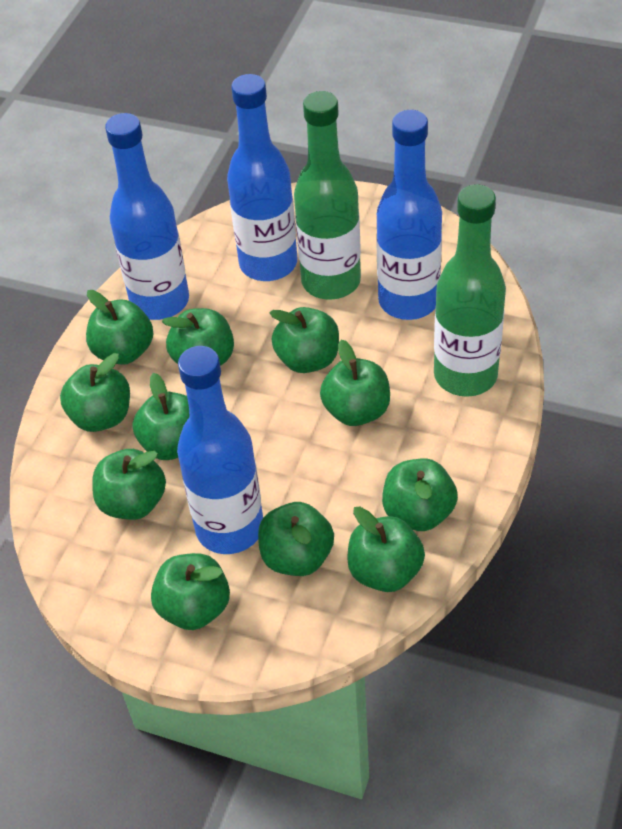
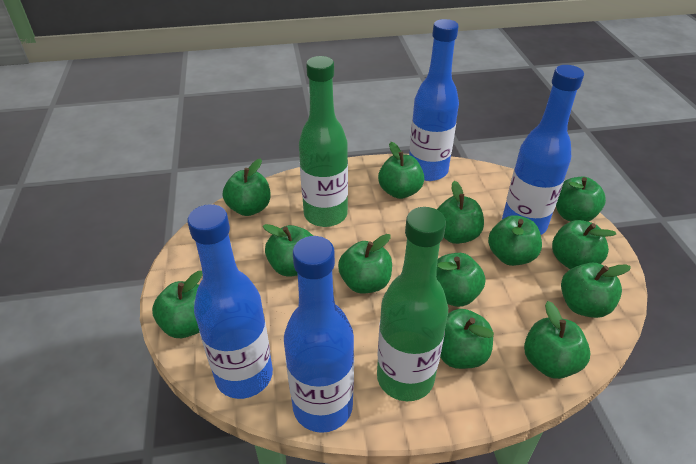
green apple: [60,353,130,432] [86,290,153,365] [92,449,166,520] [132,373,190,460] [151,553,230,630] [162,308,234,366] [258,502,334,576] [270,307,339,373] [320,340,390,426] [347,507,425,592] [382,458,458,531] = 11 -> [152,271,202,338] [223,159,271,216] [263,224,313,277] [338,234,392,294] [378,142,424,199] [436,253,486,307] [437,181,484,244] [440,309,494,369] [488,215,542,266] [524,301,590,379] [552,220,616,269] [556,176,606,222] [561,262,631,318] = 13

